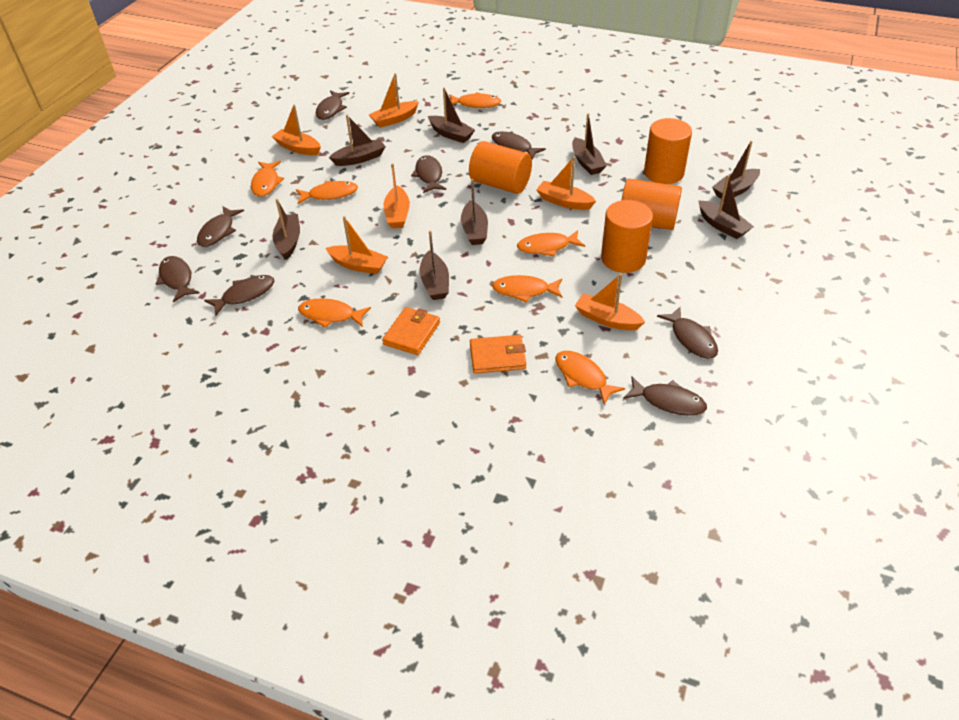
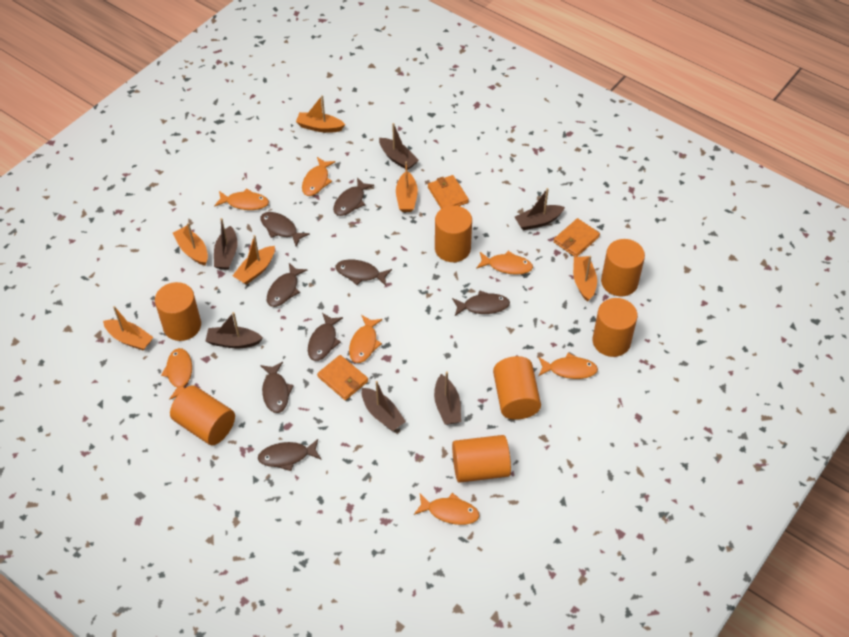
brown boat: [273,199,300,260] [329,115,385,166] [420,231,449,300] [428,87,475,143] [461,179,488,245] [572,113,607,175] [698,175,754,239] [712,141,760,199] = 8 -> [206,312,263,348] [214,218,238,270] [362,381,406,431] [379,123,419,170] [434,371,461,425] [515,188,565,230] = 6
orange cylinder: [469,141,532,194] [601,200,653,273] [622,179,682,230] [644,118,692,184] = 4 -> [155,282,201,341] [170,386,235,445] [435,205,472,262] [452,435,511,483] [493,356,541,420] [593,298,638,357] [601,239,645,296] = 7
orange wallet: [382,307,440,355] [470,335,526,374] = 2 -> [317,355,368,400] [428,175,469,209] [554,218,600,257] = 3

